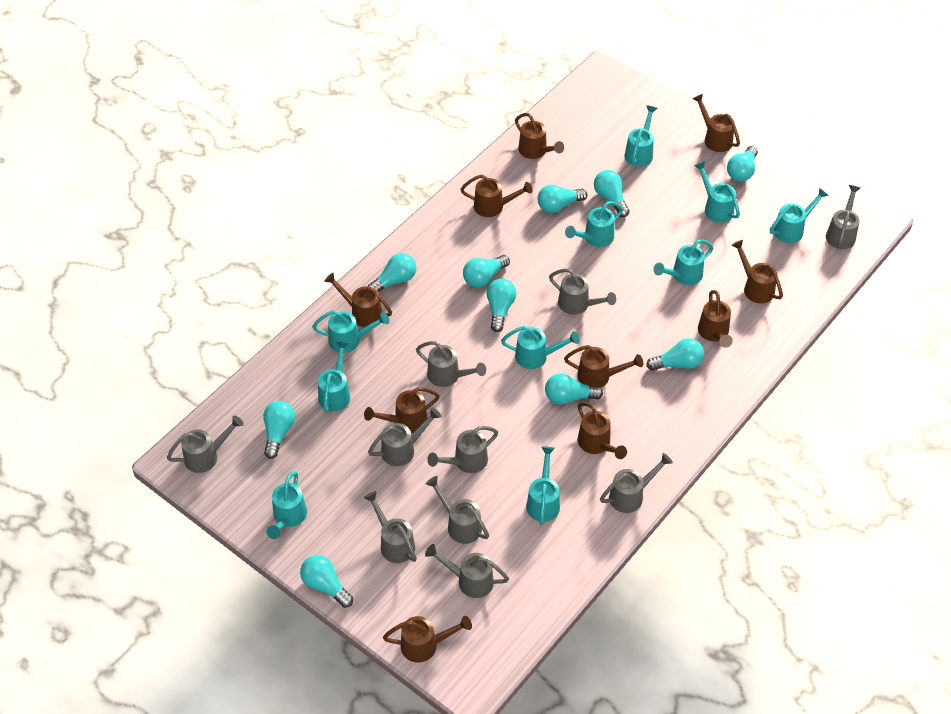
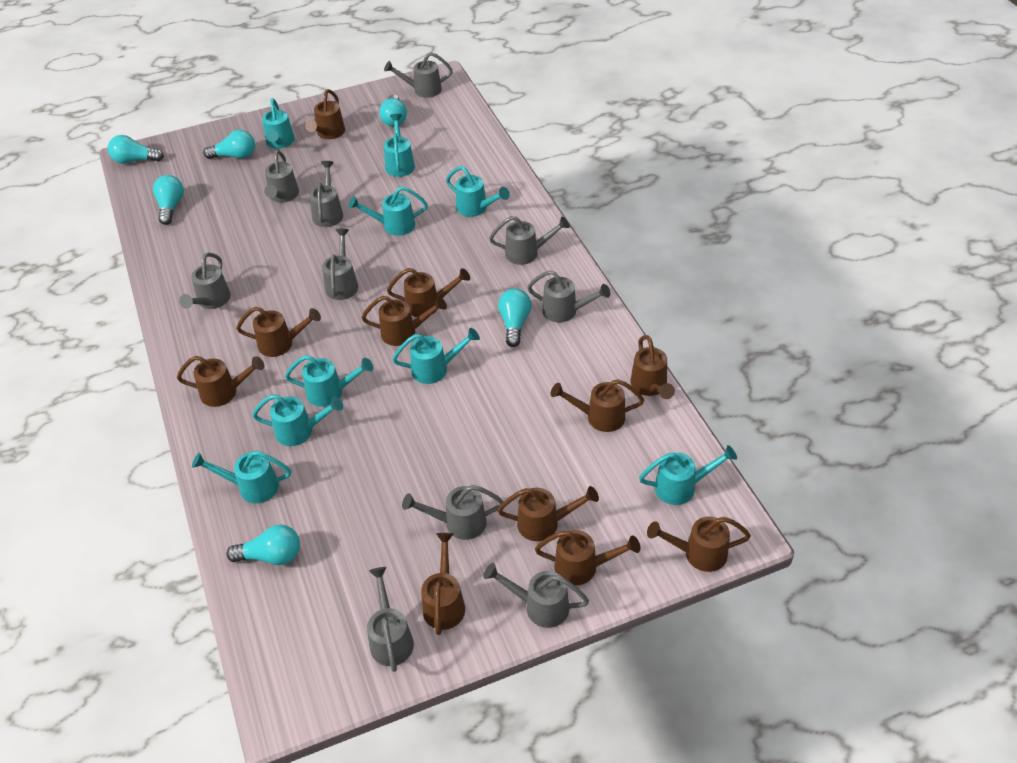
brown watering can: [324,273,392,327] [364,387,440,433] [383,616,472,663] [460,174,533,217] [515,113,564,159] [564,345,643,387] [578,402,627,459] [693,94,740,152] [698,290,733,348] [732,240,783,303] = 10 -> [177,356,264,407] [236,307,321,357] [305,89,345,139] [361,296,447,346] [387,268,470,317] [421,533,465,635] [497,486,599,541] [535,530,640,585] [551,379,644,432] [630,335,675,399] [647,517,751,572] = 11
turquoise light bulb: [263,401,295,459] [300,555,353,608] [368,253,416,293] [463,255,510,288] [487,278,516,332] [537,184,587,213] [545,373,603,405] [594,170,630,217] [646,338,704,371] [727,146,758,182] = 10 -> [108,135,164,164] [153,175,184,225] [203,130,255,159] [227,525,300,565] [379,94,407,127] [498,288,531,347] = 6
turquoise watering can: [266,471,307,539] [312,310,390,353] [318,341,350,412] [501,326,580,369] [526,446,560,525] [565,201,623,247] [624,105,658,167] [653,239,713,285] [694,161,740,223] [770,188,829,243] = 10 -> [192,451,291,503] [252,394,343,446] [262,98,295,149] [285,355,373,407] [348,186,428,236] [384,114,415,177] [392,328,480,384] [446,166,510,217] [639,445,737,505] = 9

